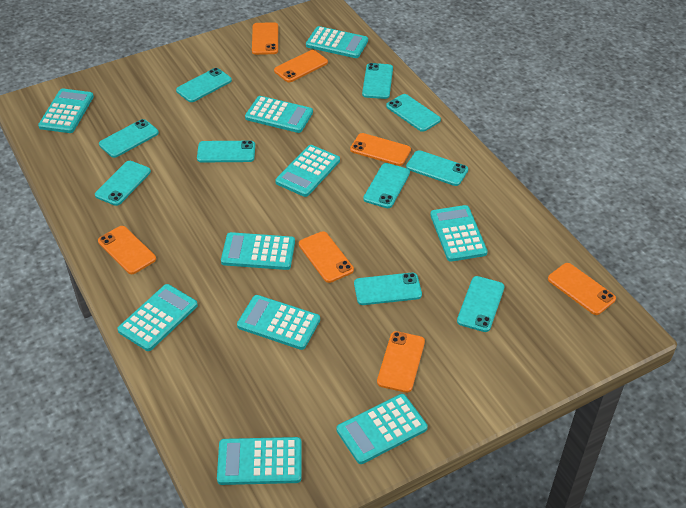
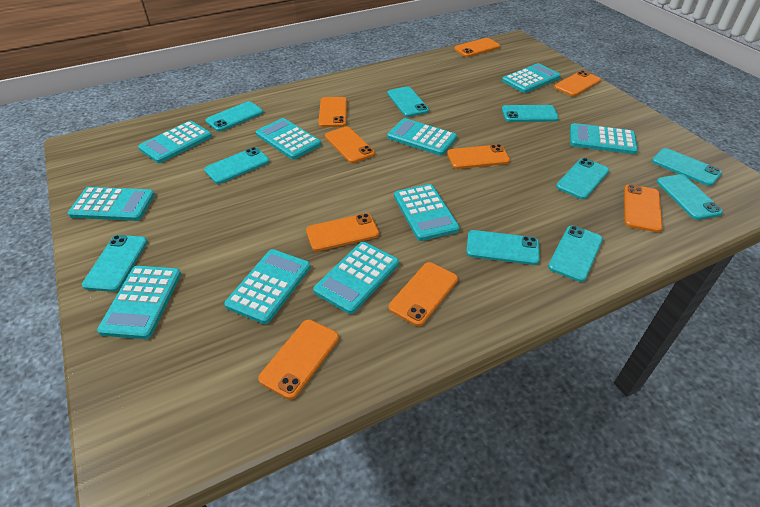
orange phone: [98,226,156,274] [252,22,278,55] [274,50,328,82] [299,231,354,283] [350,133,411,166] [377,331,425,393] [548,263,616,315] = 7 -> [258,320,339,400] [306,213,379,251] [318,97,347,127] [325,127,375,163] [389,262,458,326] [447,144,510,169] [454,38,500,57] [554,71,601,96] [624,184,663,232] = 9

